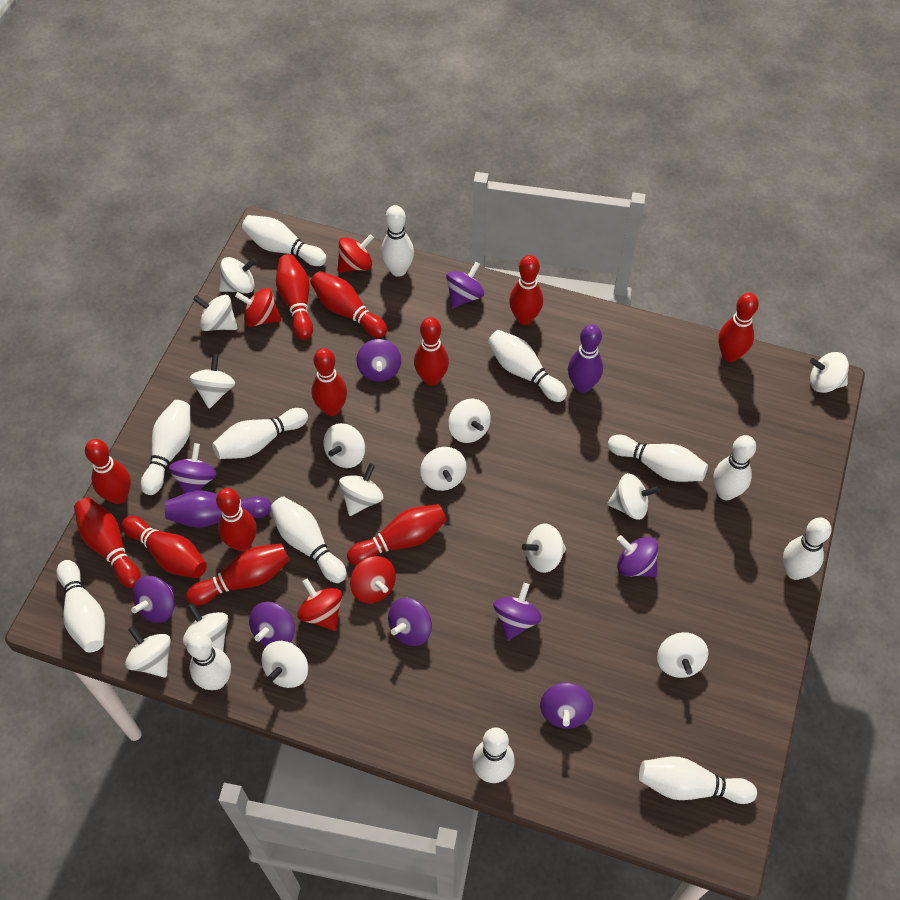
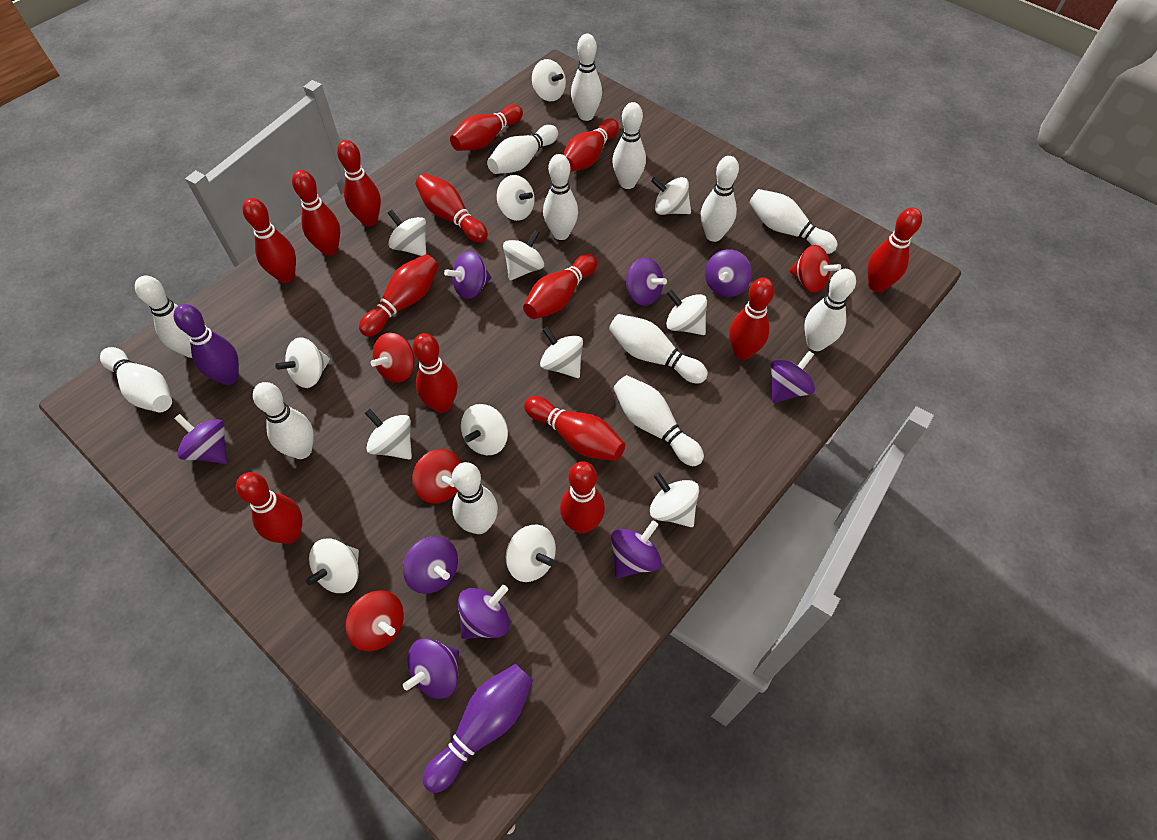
red bowling pin: [74,497,141,588] [85,439,131,504] [122,516,207,578] [186,543,290,605] [216,488,257,551] [276,254,313,340] [310,271,387,338] [311,348,347,416] [347,504,447,565] [414,317,449,386] [509,255,543,325] [718,293,759,362] = 12 -> [236,472,303,544] [242,198,296,283] [292,170,340,256] [337,140,381,226] [359,254,438,337] [413,333,457,413] [416,173,488,243] [450,104,523,151] [523,254,597,319] [524,396,625,461] [560,461,605,534] [563,118,619,172] [729,278,774,360] [867,208,922,292] = 14
white spinning top: [125,626,171,678] [183,603,228,651] [190,354,235,408] [193,295,238,331] [219,257,257,293] [261,641,308,688] [323,423,365,468] [339,463,383,516] [420,447,466,491] [448,399,491,443] [522,524,566,573] [607,473,660,520] [657,632,708,678] [810,352,849,393] = 14 -> [275,337,330,388] [306,539,359,593] [365,409,412,460] [388,210,426,256] [461,404,508,455] [497,175,535,221] [503,230,544,280] [506,525,556,582] [532,59,566,101] [540,326,583,378] [650,472,699,527] [651,177,691,215] [666,289,707,335] = 13

